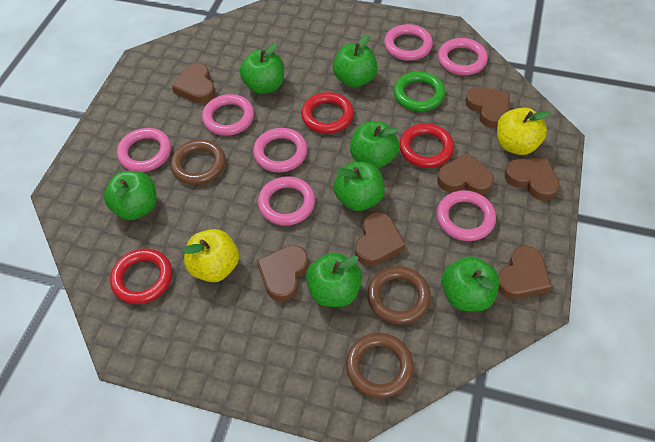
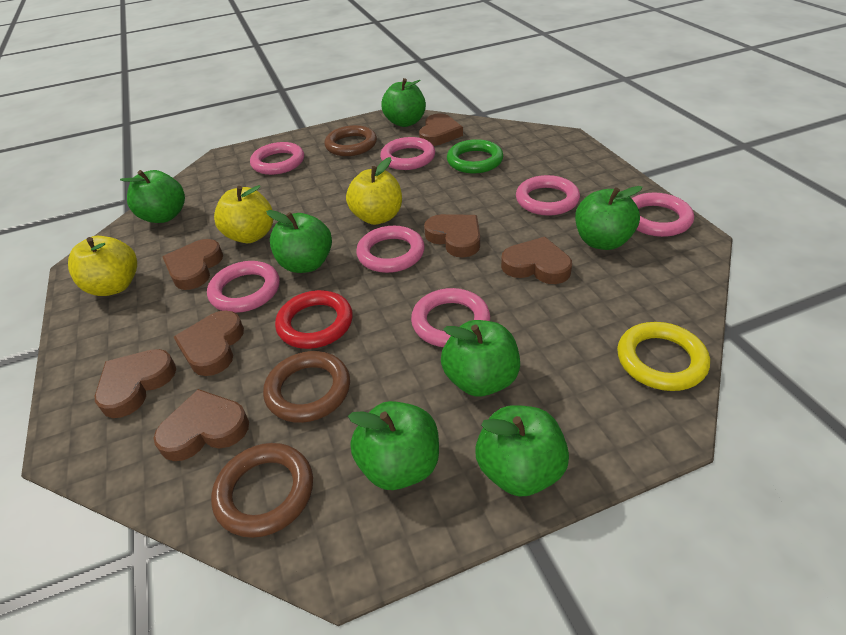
red ring: [110,248,172,304] [301,92,354,134] [399,123,454,168] = 3 -> [275,290,353,349] = 1
yellow apple: [182,229,239,282] [497,107,551,155] = 2 -> [68,236,137,296] [214,185,273,243] [346,157,402,225] = 3
yellow ring: none = 0 -> [617,322,710,391] = 1

